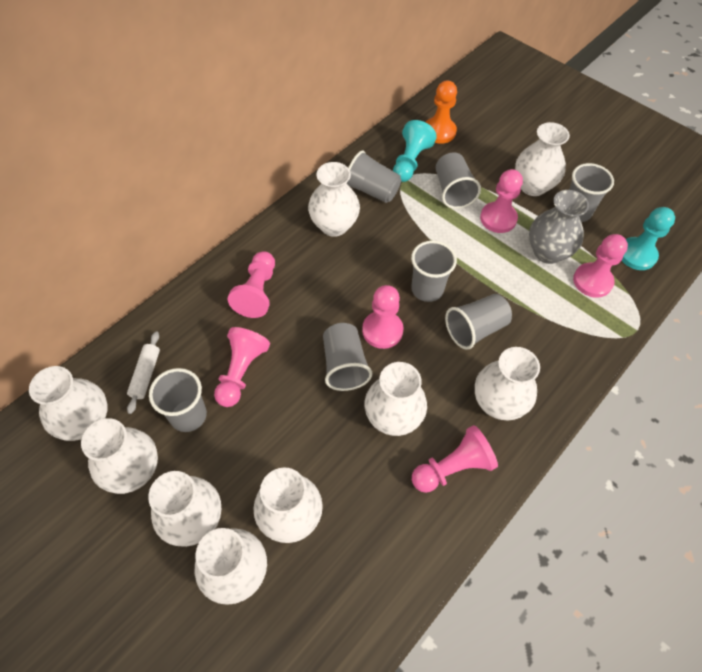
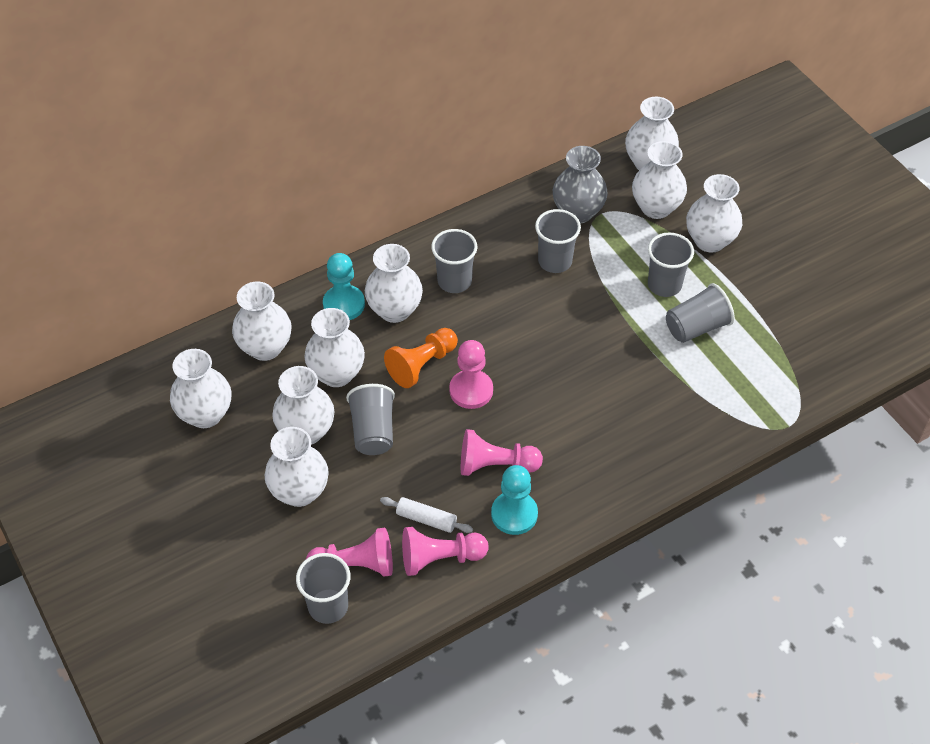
grey cup: [149,368,207,432] [323,323,372,391] [346,150,401,203] [411,241,457,302] [436,152,481,209] [445,294,512,350] [569,163,614,222] = 7 -> [296,553,350,624] [346,384,395,455] [431,229,477,293] [535,209,581,273] [648,233,694,297] [666,283,735,343] = 6
pink pawn: [214,327,270,407] [228,251,275,318] [362,285,403,349] [412,425,498,493] [480,169,523,233] [573,234,628,298] = 6 -> [306,527,393,577] [402,527,488,576] [449,340,493,409] [461,429,543,476] = 4

